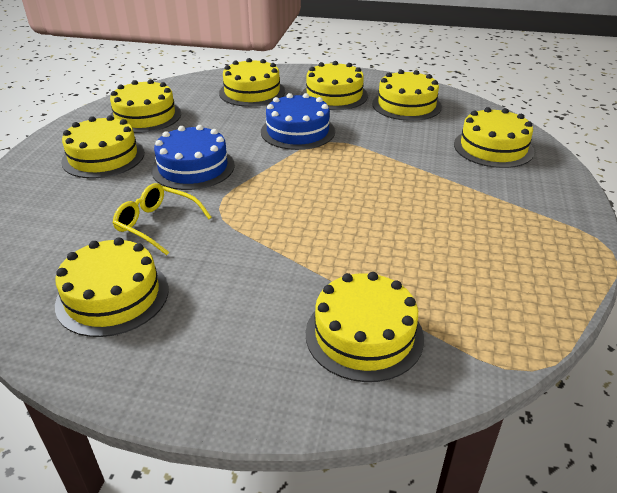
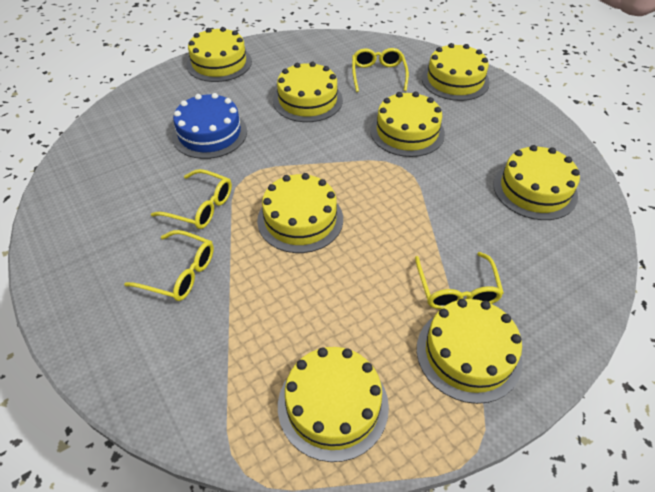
blue cake: [151,125,235,190] [261,93,335,150] = 2 -> [172,93,247,159] = 1
yellow glasses: [113,183,212,255] = 1 -> [124,230,214,301] [151,169,232,229] [352,48,409,92] [415,252,504,309] = 4

